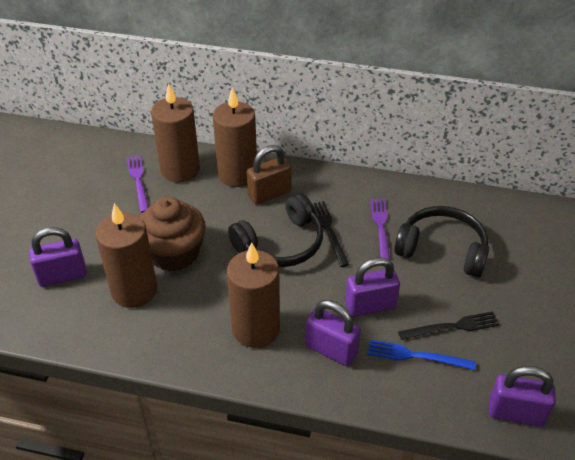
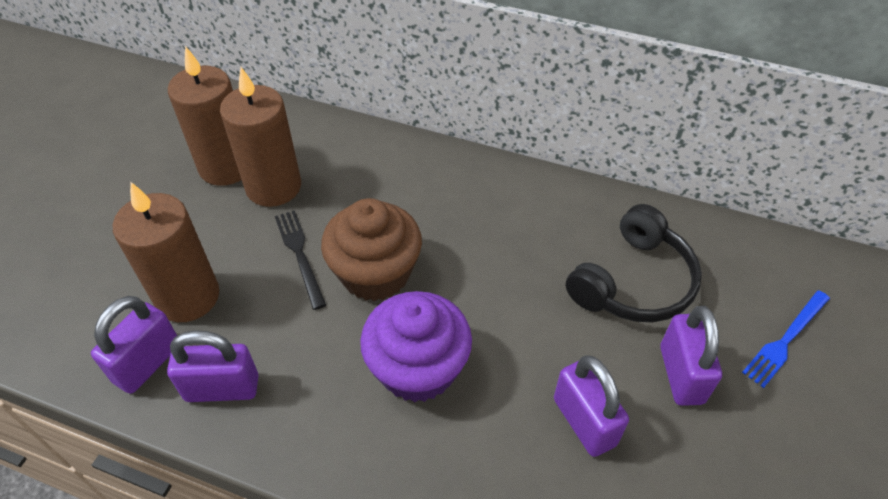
black fork: [312,201,349,267] [398,311,500,340] = 2 -> [275,210,326,310] = 1
black headphones: [228,193,323,267] [394,206,489,277] = 2 -> [566,204,702,322] = 1
brown candle: [95,203,157,308] [151,83,200,182] [213,88,257,187] [227,242,280,348] = 4 -> [113,182,219,322] [168,46,241,186] [220,67,301,207] = 3
brown padlock: [247,145,292,205] = 1 -> none = 0
purple cupcake: none = 0 -> [360,291,472,403] = 1
purple fork: [126,155,149,213] [370,199,390,260] = 2 -> none = 0

